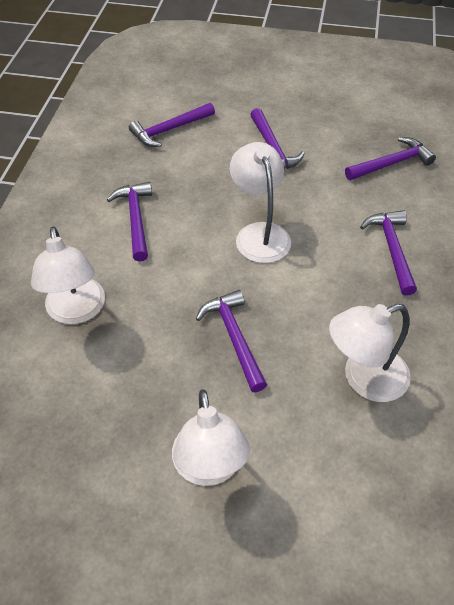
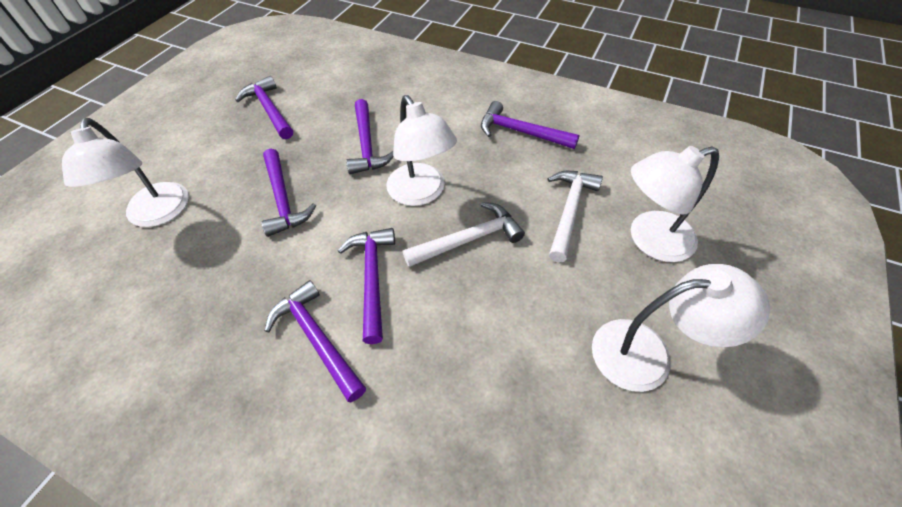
white hammer: none = 0 -> [403,202,525,267] [547,171,603,263] = 2

